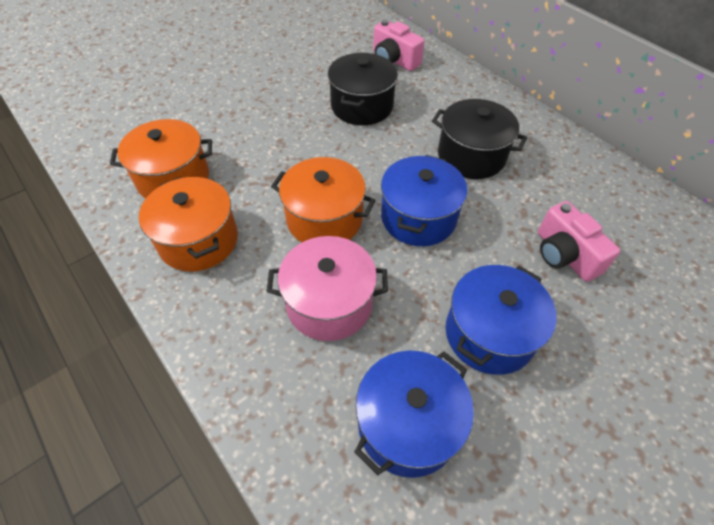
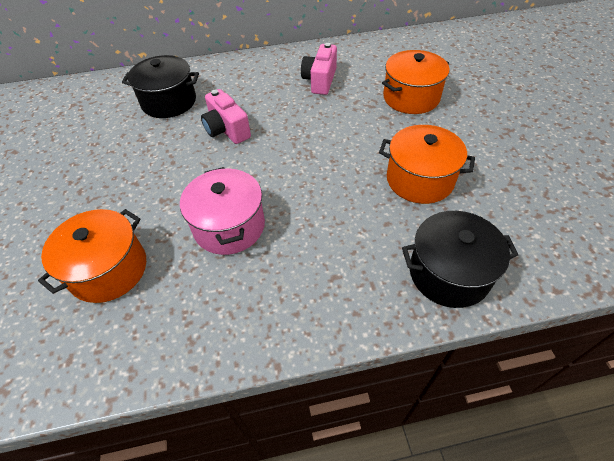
blue pot: [354,351,474,478] [381,155,468,246] [446,265,557,375] = 3 -> none = 0

